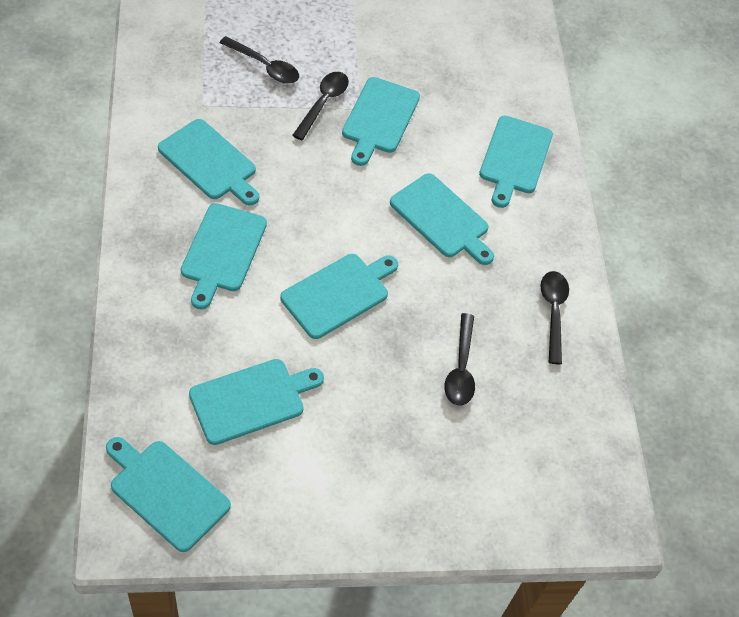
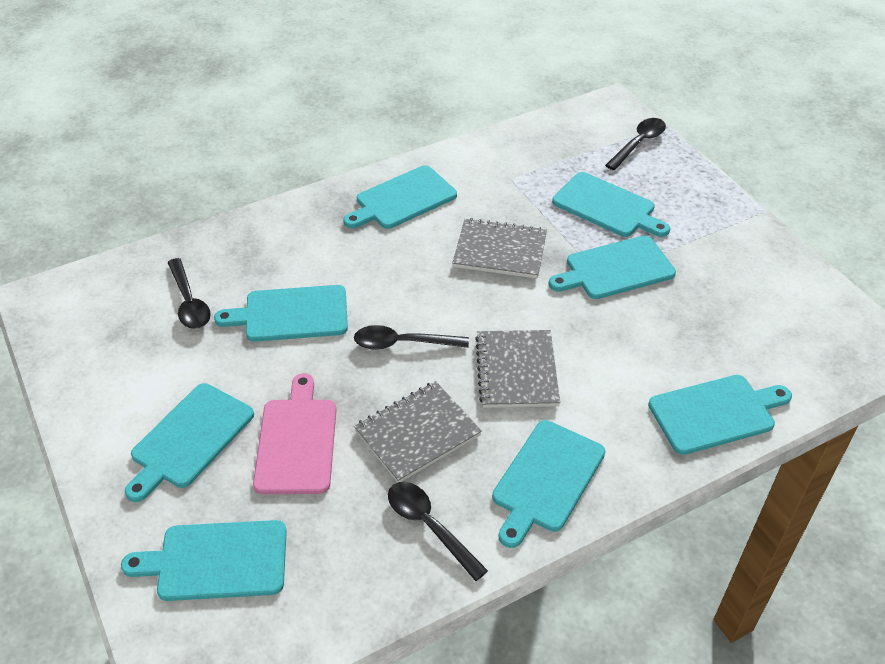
grey notebook: none = 0 -> [354,381,482,483] [452,218,547,278] [475,330,560,408] = 3
pink cutting board: none = 0 -> [253,373,336,494] = 1

